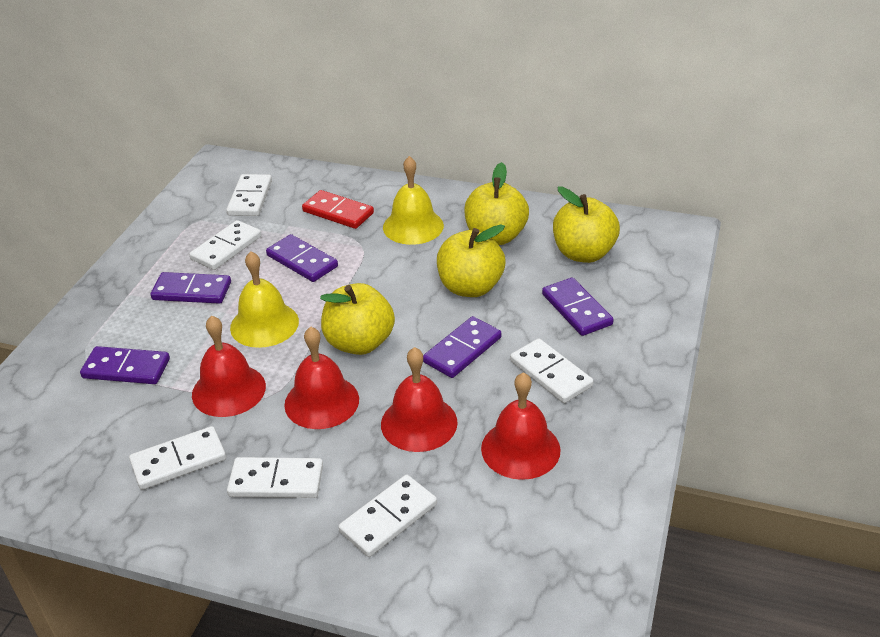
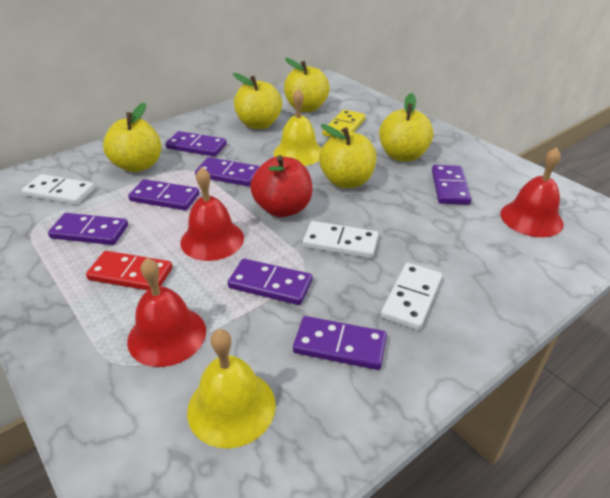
purple domino: [80,346,170,384] [150,272,231,304] [266,234,338,282] [423,316,501,378] [542,277,614,336] = 5 -> [48,213,128,245] [128,179,200,211] [166,131,227,157] [195,157,260,186] [228,259,313,305] [293,316,387,370] [432,165,471,205] = 7
red apple: none = 0 -> [250,155,312,217] = 1
red bell: [192,316,266,417] [284,327,359,429] [381,347,458,452] [481,372,561,480] = 4 -> [127,258,206,367] [180,167,244,261] [501,147,564,237] = 3
white domino: [129,426,226,490] [189,220,262,270] [226,174,272,216] [227,457,323,498] [339,475,437,557] [510,338,593,403] = 6 -> [22,174,94,205] [303,221,378,258] [381,263,442,330] = 3
yellow apple: [320,283,395,355] [437,224,505,297] [464,162,529,245] [553,186,620,263] = 4 -> [103,103,161,172] [233,73,282,129] [284,58,330,112] [319,124,376,188] [379,93,434,162] = 5
yellow domino: none = 0 -> [323,110,366,137] = 1

